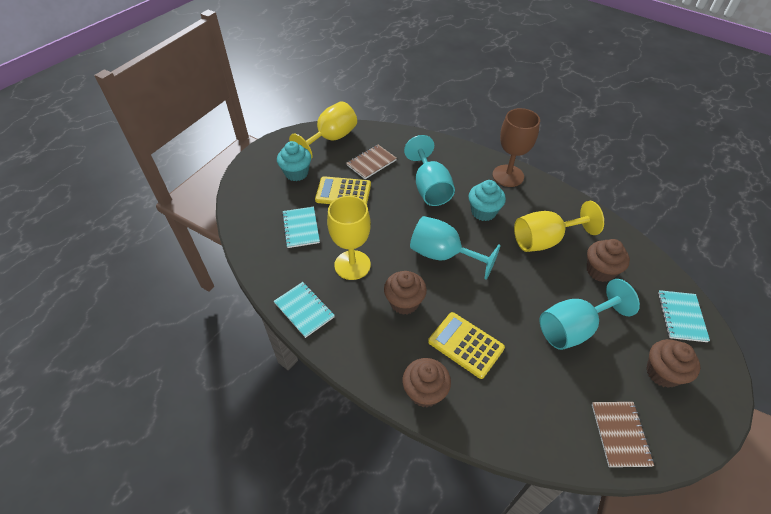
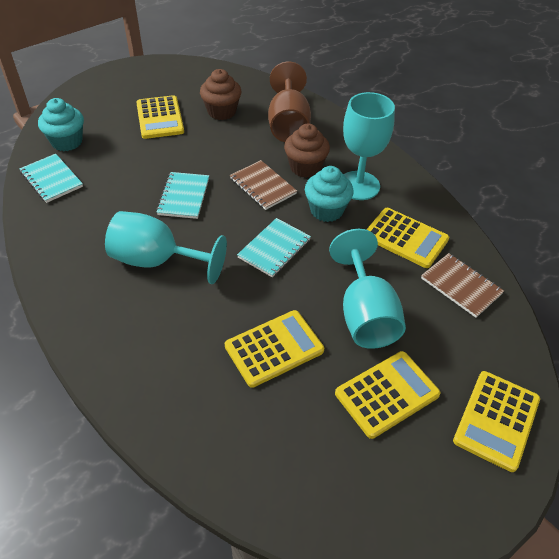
brown cupcake: [384,271,427,315] [402,358,451,407] [587,239,630,282] [646,339,700,388] = 4 -> [200,69,242,120] [284,124,330,178] = 2
yellow calculator: [315,176,371,204] [428,312,505,379] = 2 -> [136,95,184,139] [225,310,324,388] [335,351,441,439] [366,208,449,268] [453,371,540,472] = 5
yellow goblet: [289,101,357,159] [327,196,371,280] [514,201,604,252] = 3 -> none = 0

